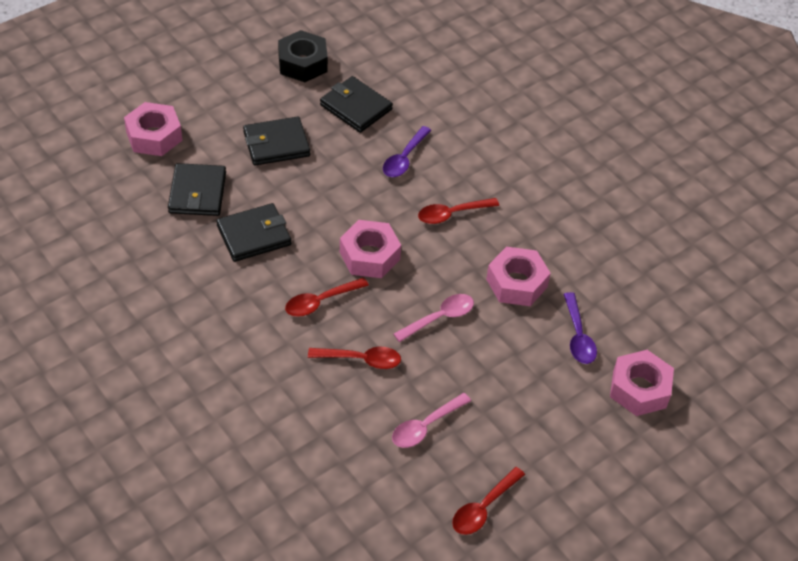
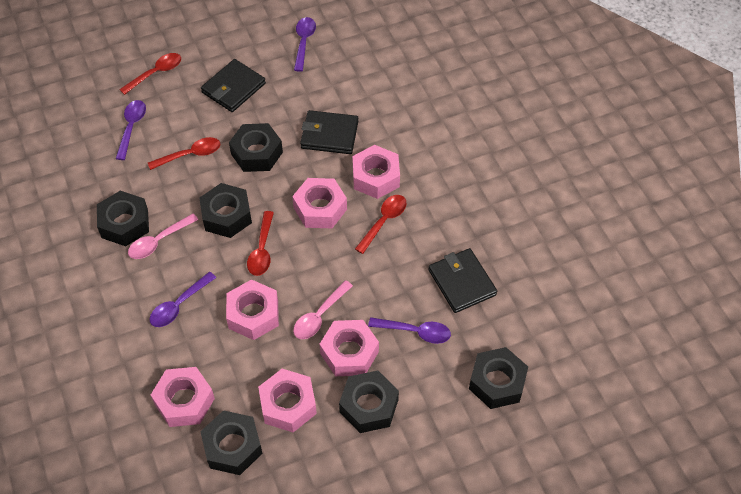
black nut: [278,30,328,82] = 1 -> [97,191,149,246] [199,183,252,238] [200,410,263,475] [229,123,283,172] [339,370,399,433] [469,347,528,409] = 6
black wallet: [168,163,226,216] [216,203,292,262] [243,116,310,166] [320,76,393,133] = 4 -> [201,59,266,112] [300,110,358,154] [428,248,497,313] = 3
pink nut: [124,102,182,156] [340,220,401,278] [486,247,551,306] [610,350,674,416] = 4 -> [151,367,215,427] [226,279,279,340] [258,369,317,432] [292,178,347,228] [320,320,379,376] [352,145,400,199] = 6
purple spoon: [383,126,431,177] [563,292,597,364] = 2 -> [116,100,146,160] [150,272,216,327] [294,17,316,72] [368,317,451,344] = 4

